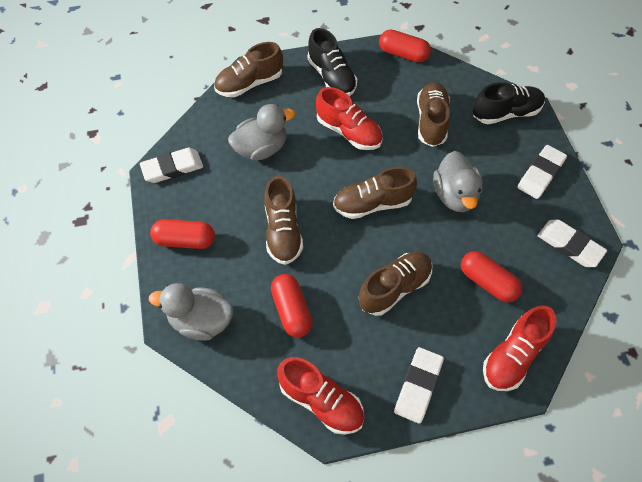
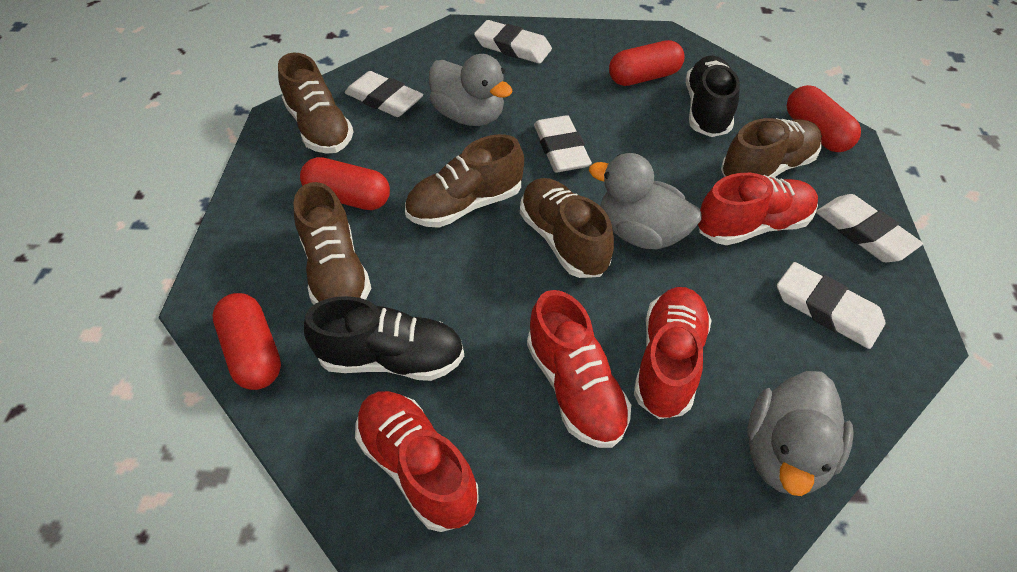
red shoe: [277,357,364,435] [316,87,382,150] [483,306,556,391] = 3 -> [355,391,479,532] [527,290,631,448] [634,287,712,419] [698,173,818,245] = 4
white eraser: [140,148,203,183] [394,347,444,424] [517,145,567,199] [537,219,607,267] = 4 -> [345,71,423,117] [474,20,552,64] [534,115,592,172] [777,262,885,349] [816,194,923,262] = 5

